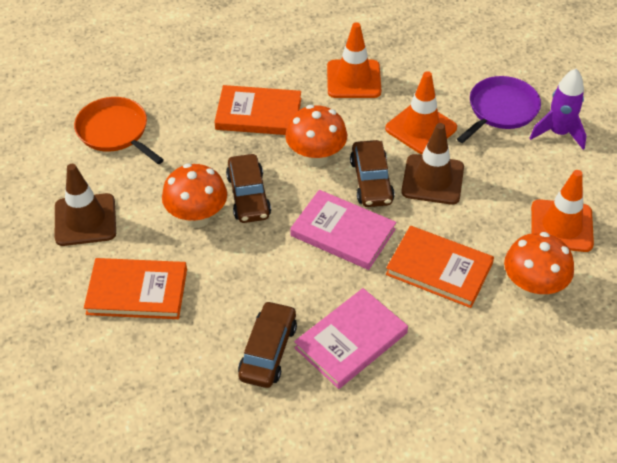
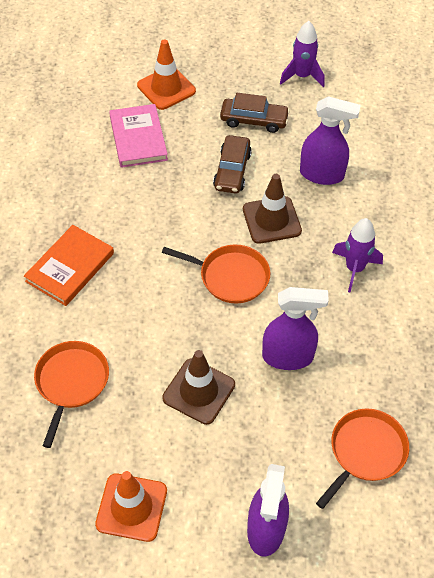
brown car: [226,154,271,223] [238,301,297,388] [350,140,395,207] = 3 -> [213,135,252,194] [220,93,290,133] = 2
orange book: [84,258,187,319] [215,85,301,135] [386,226,494,308] = 3 -> [24,225,114,306] = 1
orange mushroom: [162,163,227,228] [285,105,347,167] [504,232,574,299] = 3 -> none = 0
orange pan: [74,97,164,164] = 1 -> [34,341,109,448] [162,245,270,304] [316,409,409,509] = 3
orange traffic cone: [327,22,381,98] [385,71,457,154] [531,170,594,252] = 3 -> [95,471,167,542] [137,39,196,110] = 2
pink book: [290,190,396,270] [294,288,408,389] = 2 -> [109,104,168,168] = 1
purple pan: [457,76,541,143] = 1 -> none = 0
purple rocket: [530,69,586,150] = 1 -> [280,21,324,87] [332,218,383,293] = 2
purple spray bottle: none = 0 -> [247,464,289,556] [262,287,329,370] [300,96,361,185] = 3

